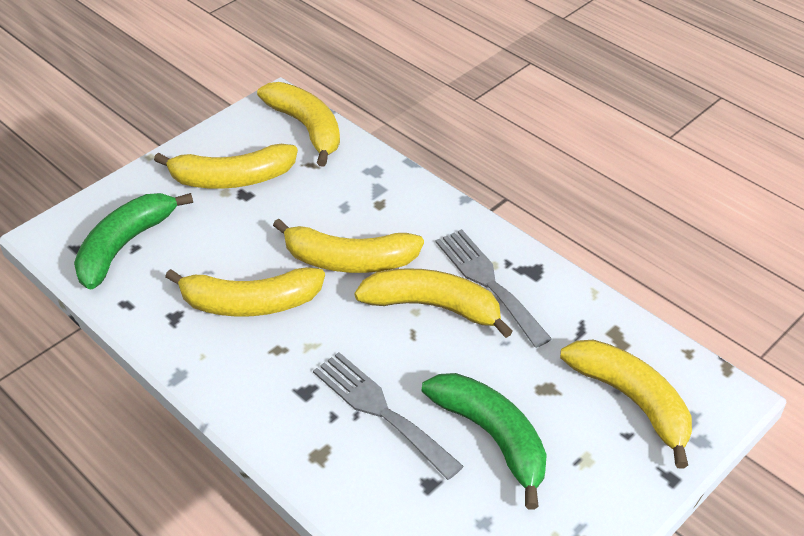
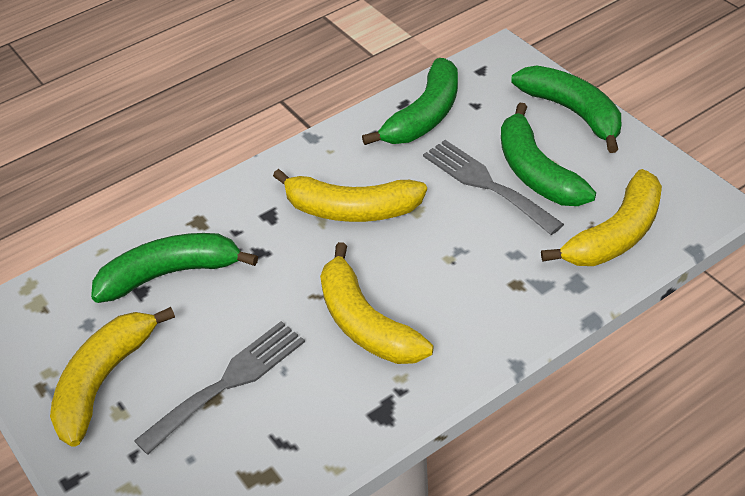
green banana: [74,193,193,289] [422,373,547,510] = 2 -> [91,233,258,303] [362,58,458,145] [501,103,596,206] [511,65,621,153] = 4
yellow banana: [154,144,298,189] [165,267,325,317] [257,82,340,166] [273,219,424,273] [354,268,513,338] [560,340,692,468] = 6 -> [50,307,175,447] [273,169,427,222] [320,242,433,364] [541,169,662,266] = 4

